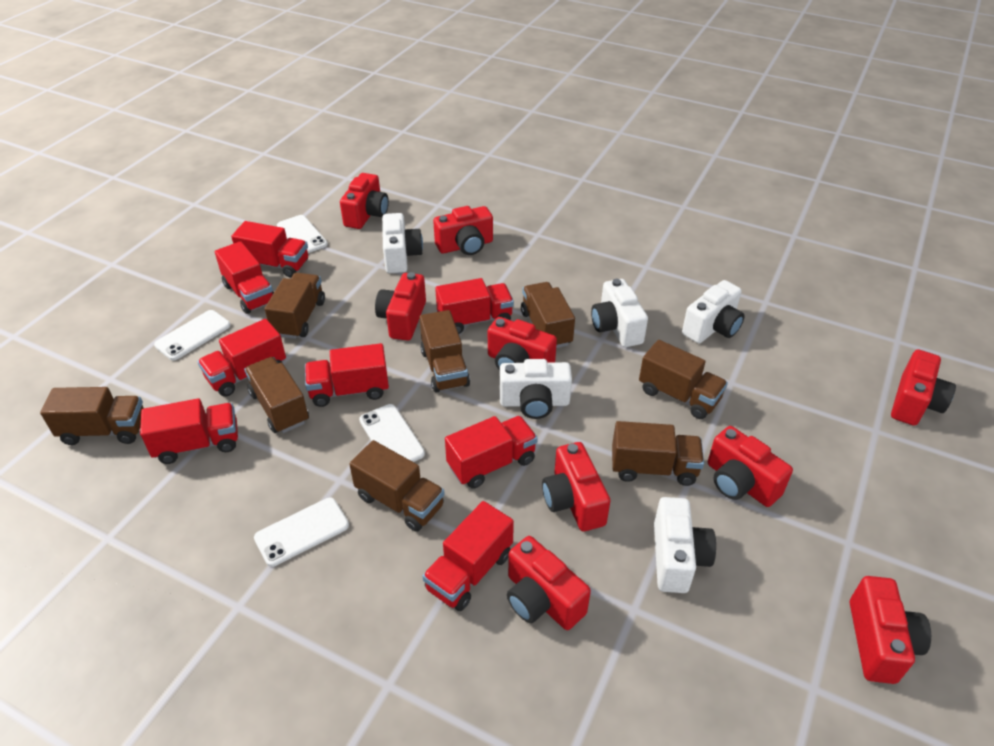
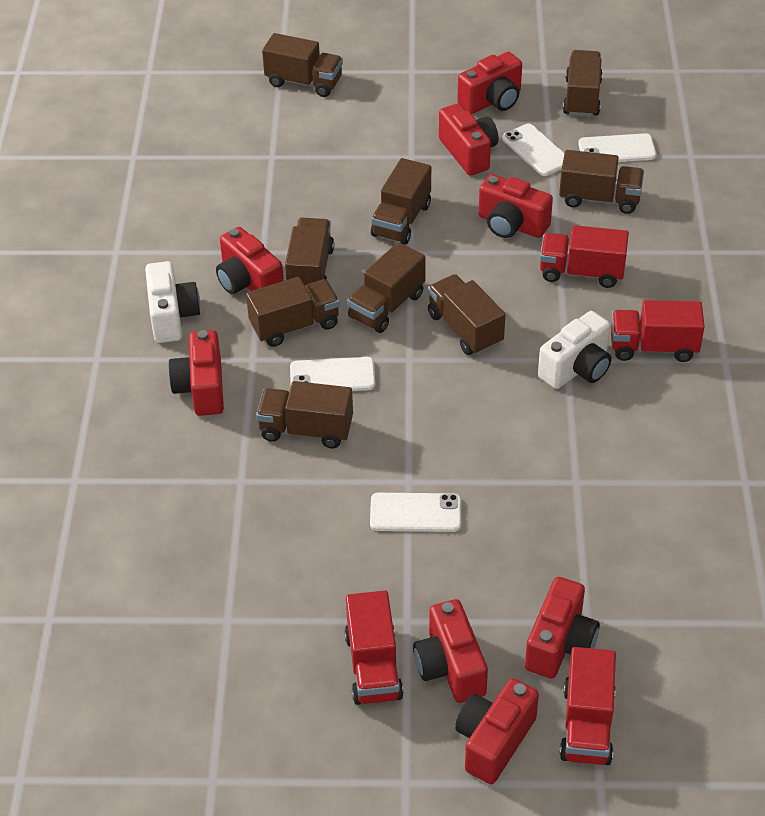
brown truck: [40,387,144,445] [244,357,309,433] [265,273,325,339] [349,440,445,532] [419,310,470,393] [521,282,575,348] [612,421,704,486] [639,340,728,419] = 8 -> [246,277,340,347] [256,381,353,448] [262,33,343,97] [285,218,334,285] [347,242,425,333] [371,158,431,245] [428,274,505,355] [559,150,644,214] [563,50,603,117] = 9
red camera: [340,173,389,229] [375,272,426,341] [433,206,493,255] [488,317,557,371] [507,536,591,630] [542,442,610,531] [708,426,793,507] [850,576,931,684] [891,349,956,426] = 9 -> [168,330,224,416] [216,227,284,294] [413,599,488,703] [439,103,498,175] [455,678,539,784] [457,52,522,114] [479,174,553,238] [525,577,600,678] = 8
red truck: [140,398,238,464] [197,319,286,397] [215,241,274,314] [231,221,308,278] [305,343,389,407] [422,501,514,611] [435,278,514,334] [445,416,538,489] = 8 -> [344,590,404,705] [540,225,629,288] [560,647,616,765] [611,300,705,362] = 4
white camera: [382,213,423,273] [500,359,572,419] [591,279,648,347] [654,497,716,593] [682,280,745,343] = 5 -> [145,261,200,343] [538,311,611,389] = 2

